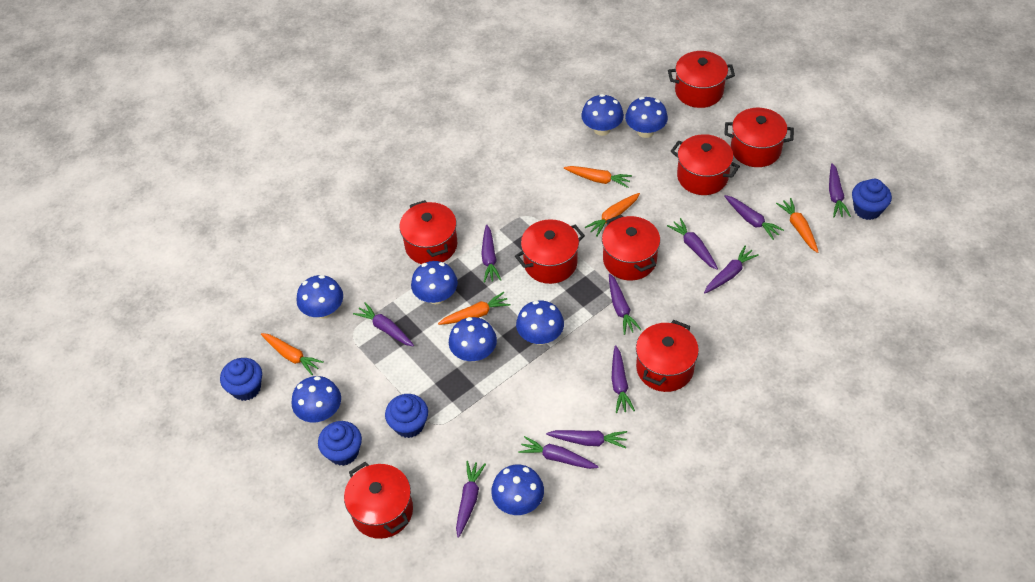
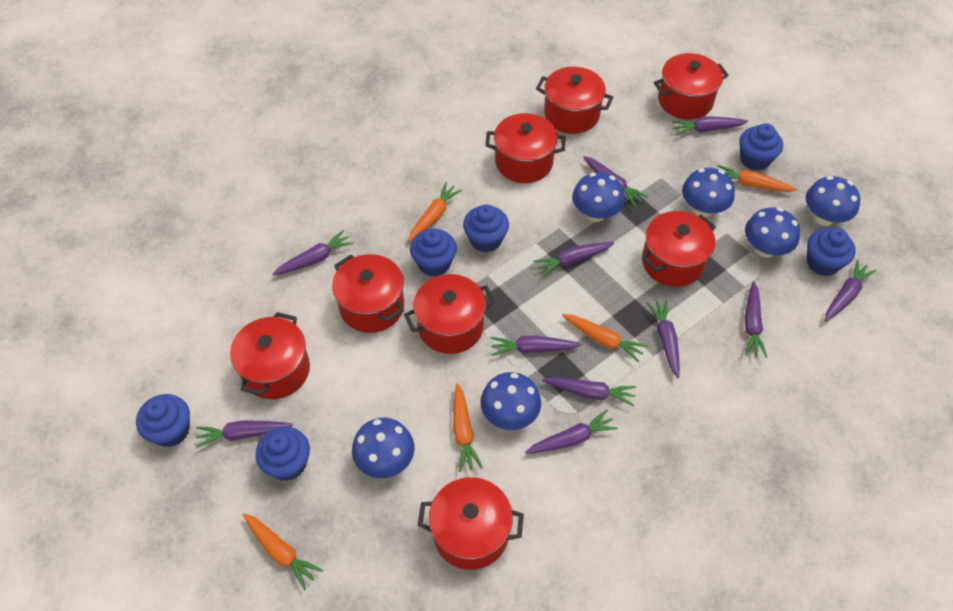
blue cupcake: [220,358,262,401] [318,421,362,466] [385,394,428,438] [852,179,892,220] = 4 -> [136,394,190,447] [256,427,310,481] [410,228,457,277] [463,204,509,253] [739,123,783,171] [807,228,856,276] = 6
blue mushroom: [292,376,341,422] [297,275,343,319] [411,261,458,304] [449,317,497,362] [491,465,544,515] [516,300,564,345] [581,94,624,136] [625,97,668,138] = 8 -> [352,418,414,478] [481,372,541,430] [572,172,625,222] [682,168,735,217] [745,207,800,258] [806,176,861,226] = 6

